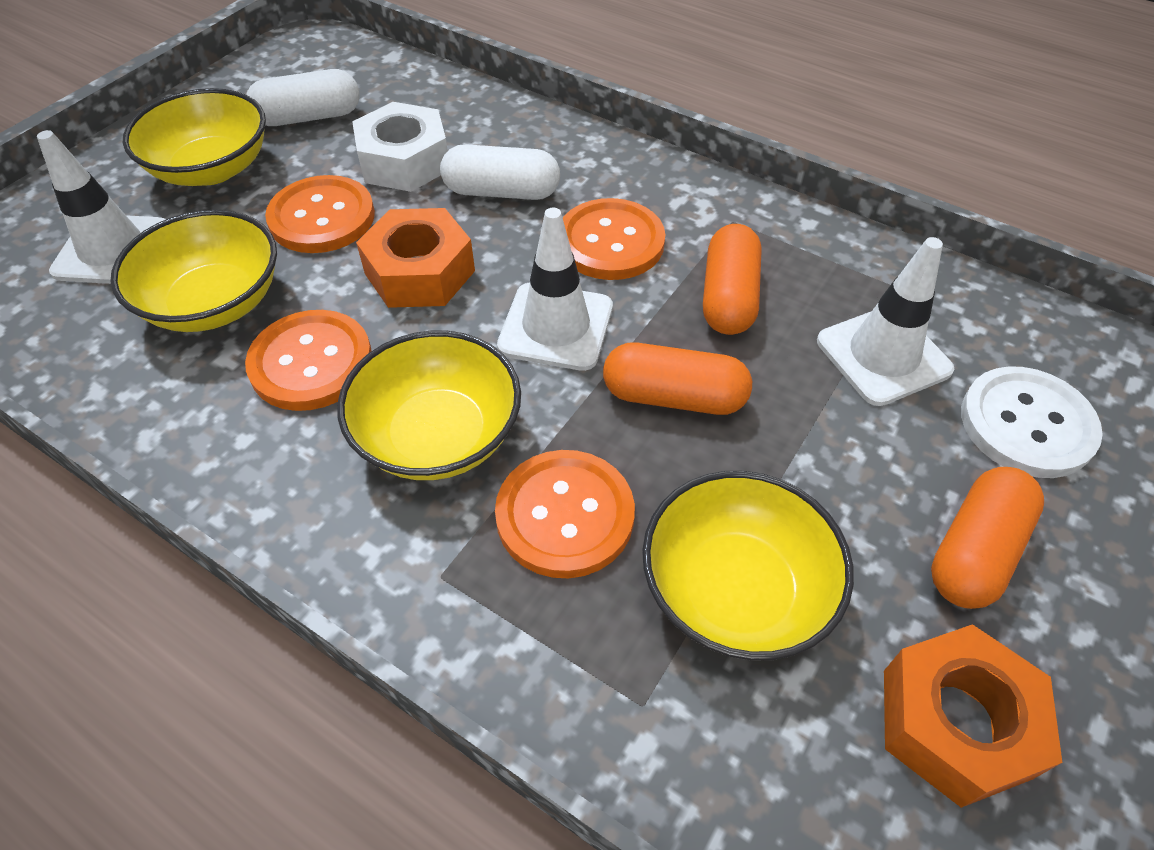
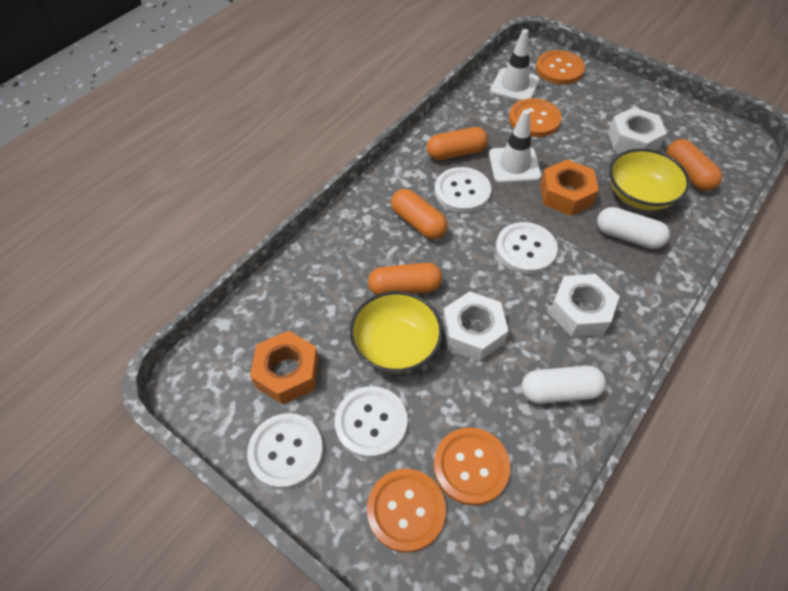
orange capsule: [603,343,752,415] [703,224,762,335] [931,467,1044,609] = 3 -> [368,263,442,295] [391,189,448,239] [427,127,488,160] [666,139,722,191] = 4
white button: [961,366,1103,478] = 1 -> [247,413,323,489] [335,386,408,458] [435,167,491,213] [496,222,558,274] = 4
white nut: [352,102,448,192] = 1 -> [443,291,509,361] [549,274,620,337] [608,107,667,153] = 3
white traffic cone: [37,130,166,284] [497,208,613,371] [817,237,954,406] = 3 -> [489,109,541,183] [490,29,540,101] = 2
yellow bowl: [110,210,277,332] [123,88,266,186] [337,330,521,480] [642,471,854,661] = 4 -> [350,291,443,373] [609,149,690,210] = 2

